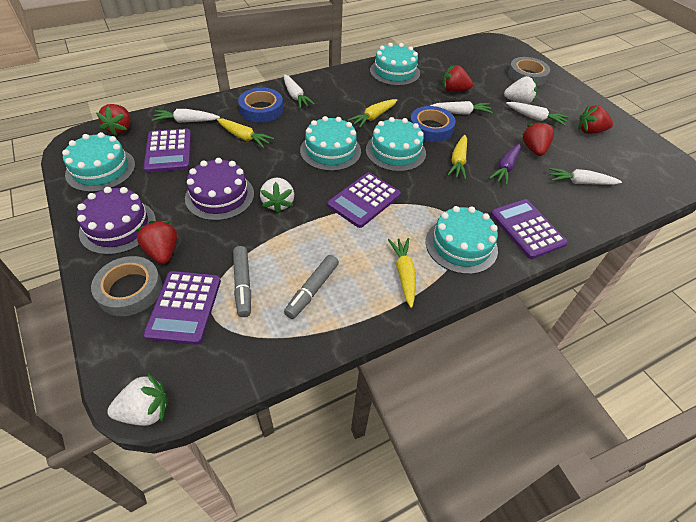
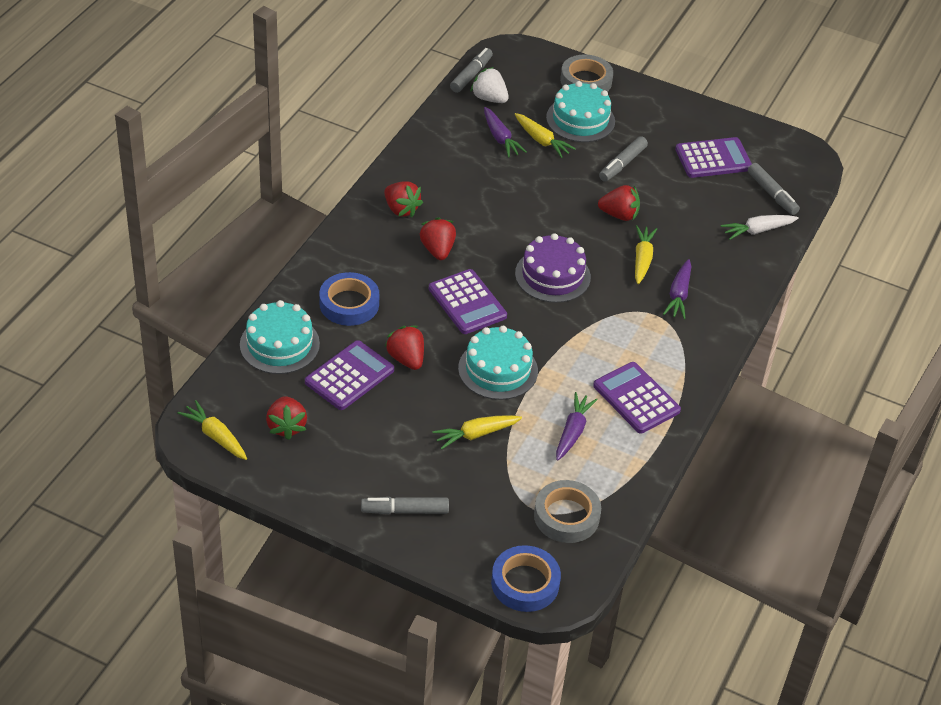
grey marker: [233,246,251,317] [284,255,339,319] = 2 -> [361,497,449,515] [450,48,493,93] [599,136,648,182] [748,163,800,215] = 4
purple cake: [77,187,156,255] [185,158,254,221] = 2 -> [515,233,591,303] = 1
purple carrot: [489,143,521,185] = 1 -> [484,107,527,158] [556,392,598,461] [663,259,691,319] = 3
turquoise cake: [62,132,135,192] [300,116,361,171] [366,117,426,172] [370,43,420,86] [426,206,498,274] = 5 -> [240,300,320,374] [458,326,538,400] [546,81,615,142] = 3
white carrot: [152,109,220,123] [284,74,315,108] [430,101,493,114] [506,102,568,126] [549,168,622,185] = 5 -> [721,215,799,240] = 1
white strawberry: [108,374,168,426] [260,177,294,213] [504,76,537,104] = 3 -> [470,67,509,103] = 1

